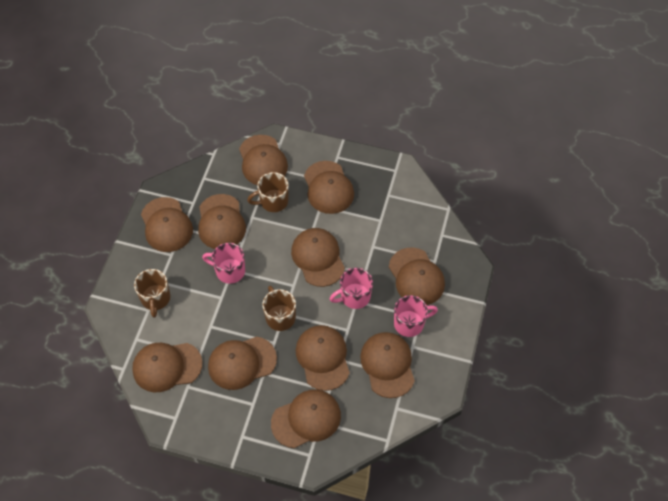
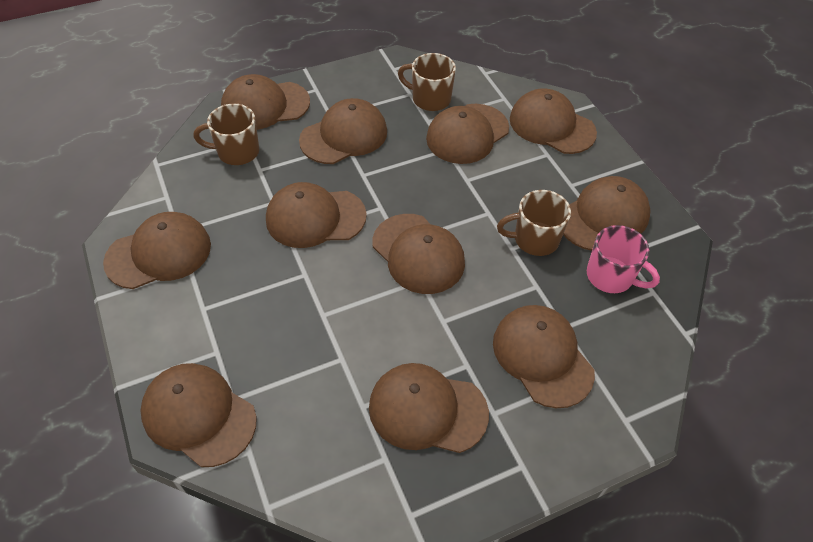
pink mug: [202,243,245,284] [330,268,373,309] [394,295,438,337] = 3 -> [587,225,660,293] = 1

